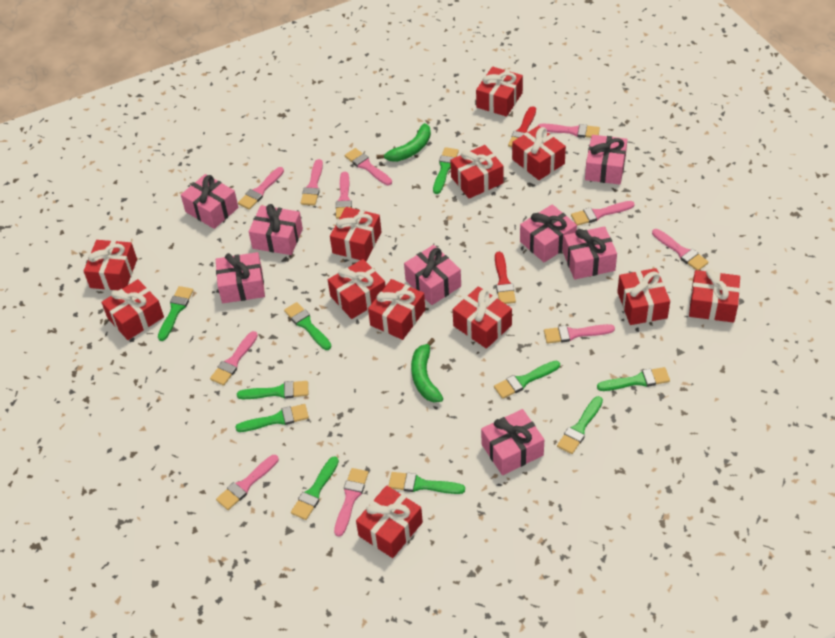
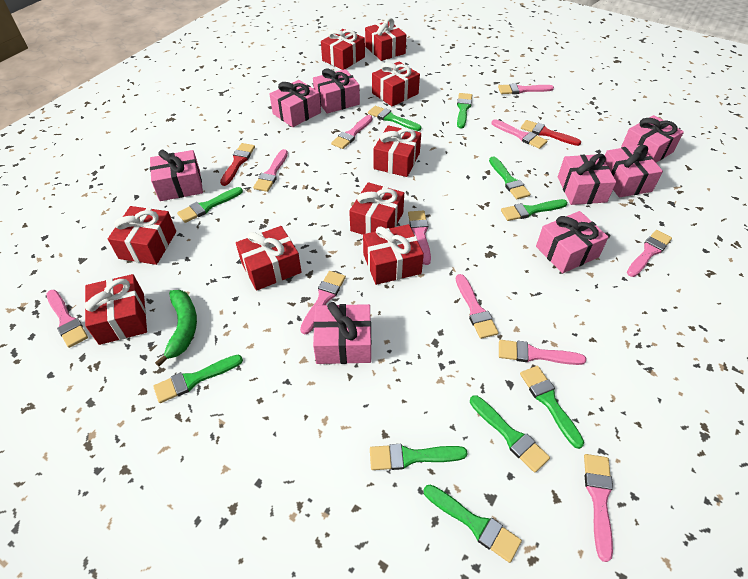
green banana: [376,123,431,162] [411,338,444,402] = 2 -> [155,290,197,366] = 1
red gift: [84,240,137,290] [101,279,164,340] [328,259,386,319] [330,207,381,261] [356,485,423,558] [368,279,425,340] [450,145,504,199] [453,286,512,349] [476,67,523,117] [512,126,566,180] [617,268,670,325] [689,269,740,323] = 12 -> [84,274,147,345] [108,206,176,265] [236,226,301,291] [321,29,365,70] [349,182,404,235] [363,224,424,285] [365,18,406,61] [372,61,420,106] [374,125,421,177] = 9

